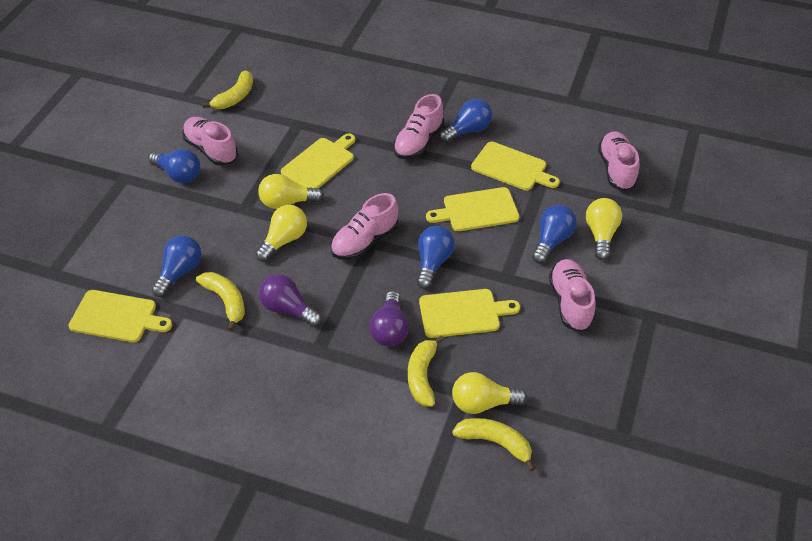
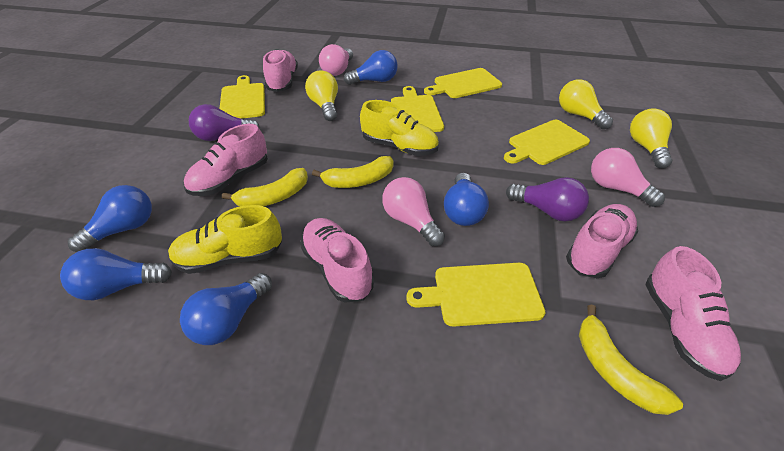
pink light bulb: none = 0 -> [319,44,353,76] [382,177,445,246] [591,148,665,207] = 3
yellow banana: [196,272,245,331] [202,71,253,109] [408,335,445,407] [452,418,535,472] = 4 -> [222,168,308,206] [312,156,393,188] [579,305,683,415] = 3
yellow light bulb: [256,205,307,262] [258,174,324,209] [452,372,527,414] [586,198,622,260] = 4 -> [305,70,338,121] [559,80,613,129] [630,108,672,168] = 3
yellow shoe: none = 0 -> [168,205,282,274] [360,100,439,156] = 2

